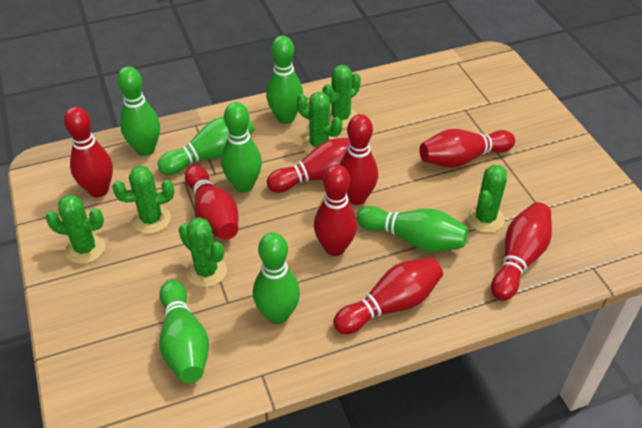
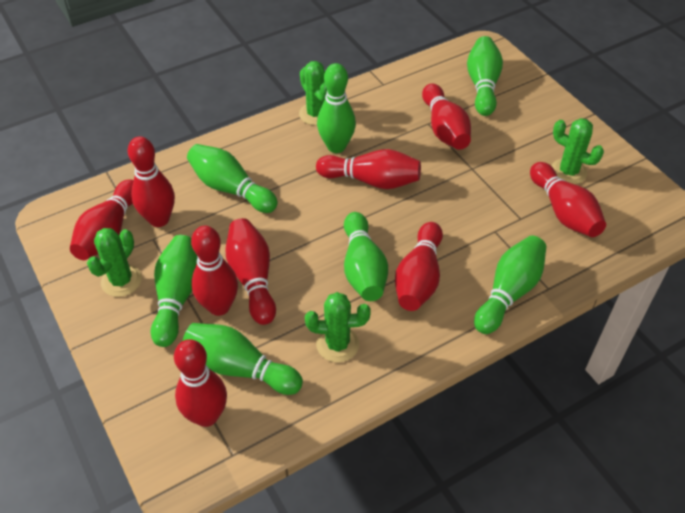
green cactus: [45,195,105,264] [112,166,174,234] [179,217,227,287] [297,92,342,154] [322,65,361,129] [466,165,507,233] = 6 -> [87,228,142,297] [299,61,327,125] [305,292,371,362] [551,118,604,184] = 4
red bowling pin: [64,107,113,197] [185,165,238,240] [267,138,350,193] [314,164,357,256] [333,257,443,334] [339,114,378,205] [419,129,515,168] [491,202,552,301] = 8 -> [70,179,134,260] [128,136,175,227] [174,339,227,427] [191,226,238,316] [225,218,276,325] [316,149,421,189] [395,222,443,311] [422,84,471,150] [530,162,606,237] = 9

